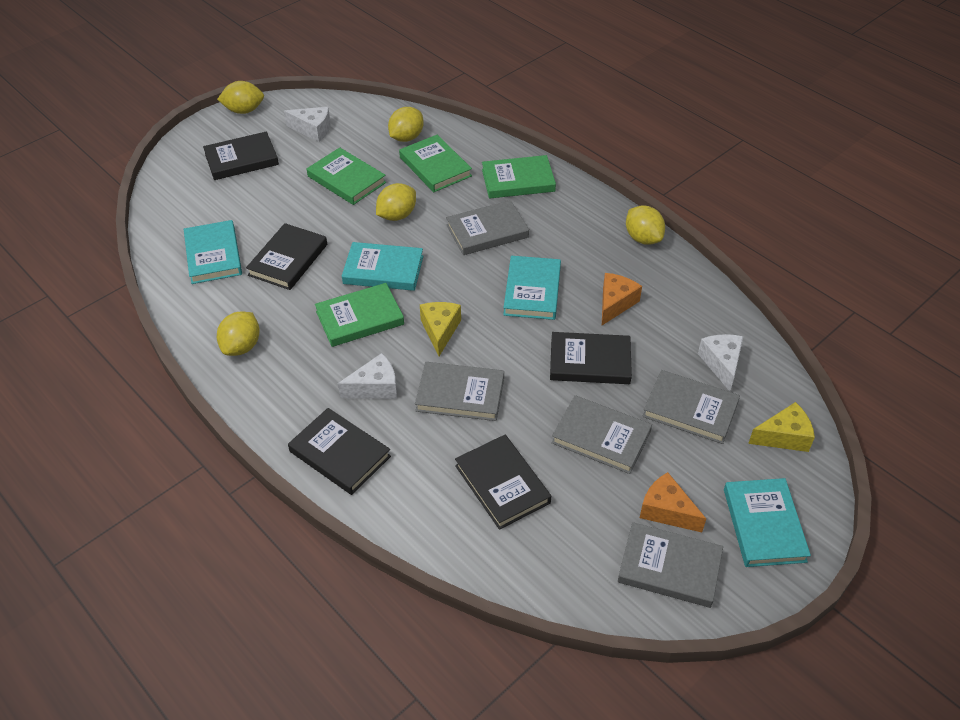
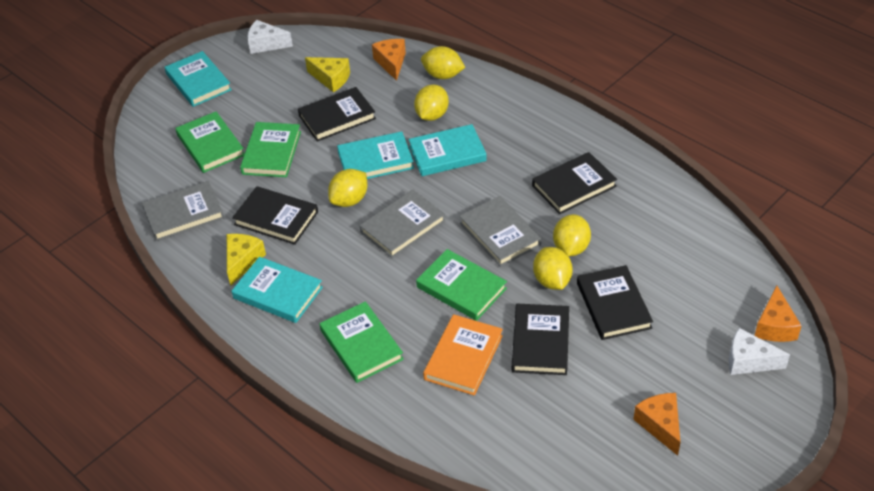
grey book: [415,362,504,421] [446,200,529,255] [551,395,652,474] [618,522,723,608] [643,370,740,444] = 5 -> [142,181,224,241] [360,190,445,258] [459,196,541,267] = 3
orange book: none = 0 -> [423,314,503,396] = 1
orange cheese: [602,273,642,325] [640,472,706,532] = 2 -> [372,39,406,81] [633,393,681,456] [755,285,802,342] = 3
white cheese: [284,107,331,142] [338,353,397,399] [698,334,743,391] = 3 -> [248,20,293,54] [729,328,790,375] = 2

